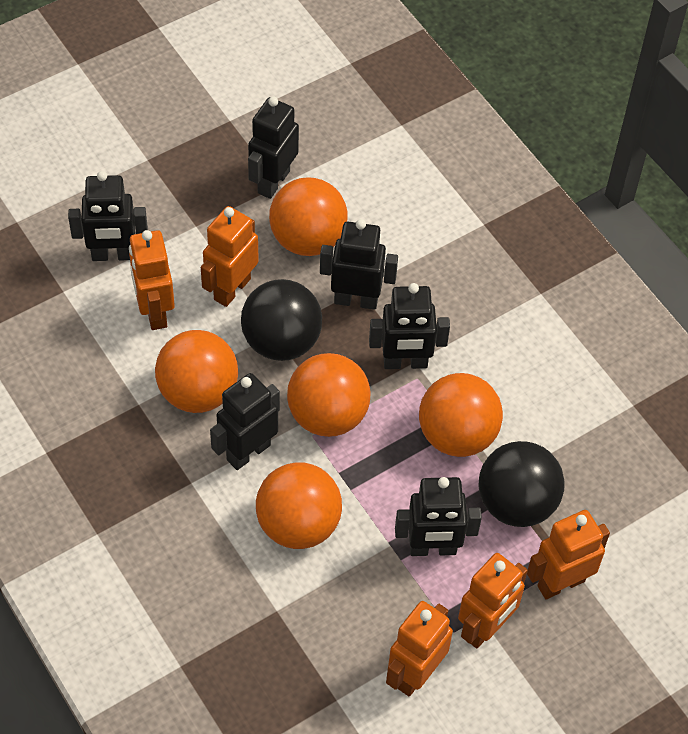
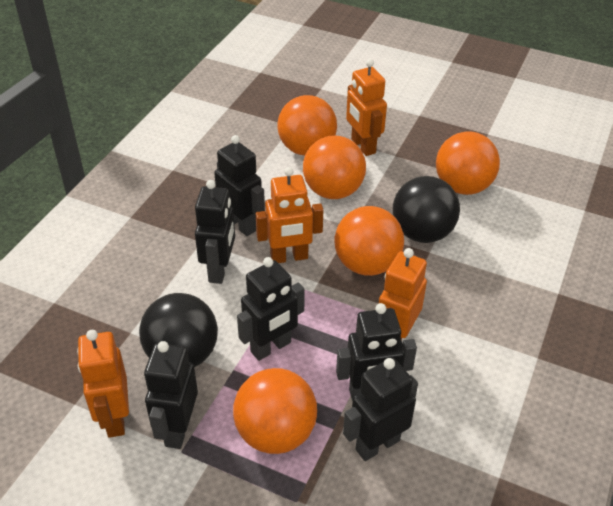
orange robot: [129,230,175,330] [201,206,259,307] [386,601,453,697] [458,553,528,648] [527,510,610,599] = 5 -> [77,330,129,438] [256,167,323,263] [346,59,387,156] [379,248,427,341] = 4

